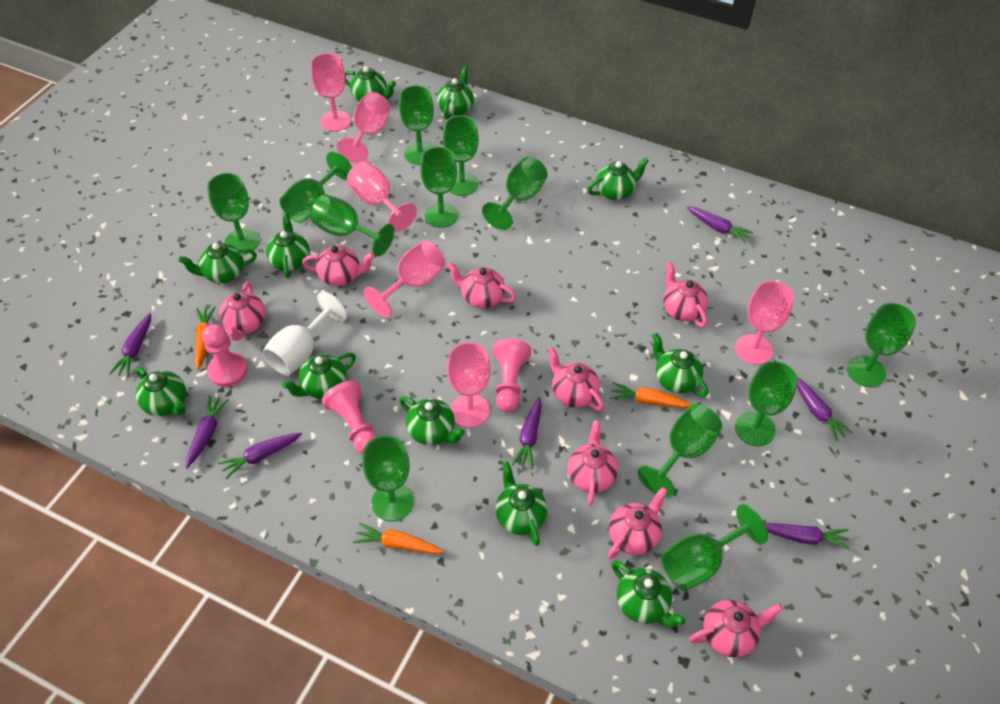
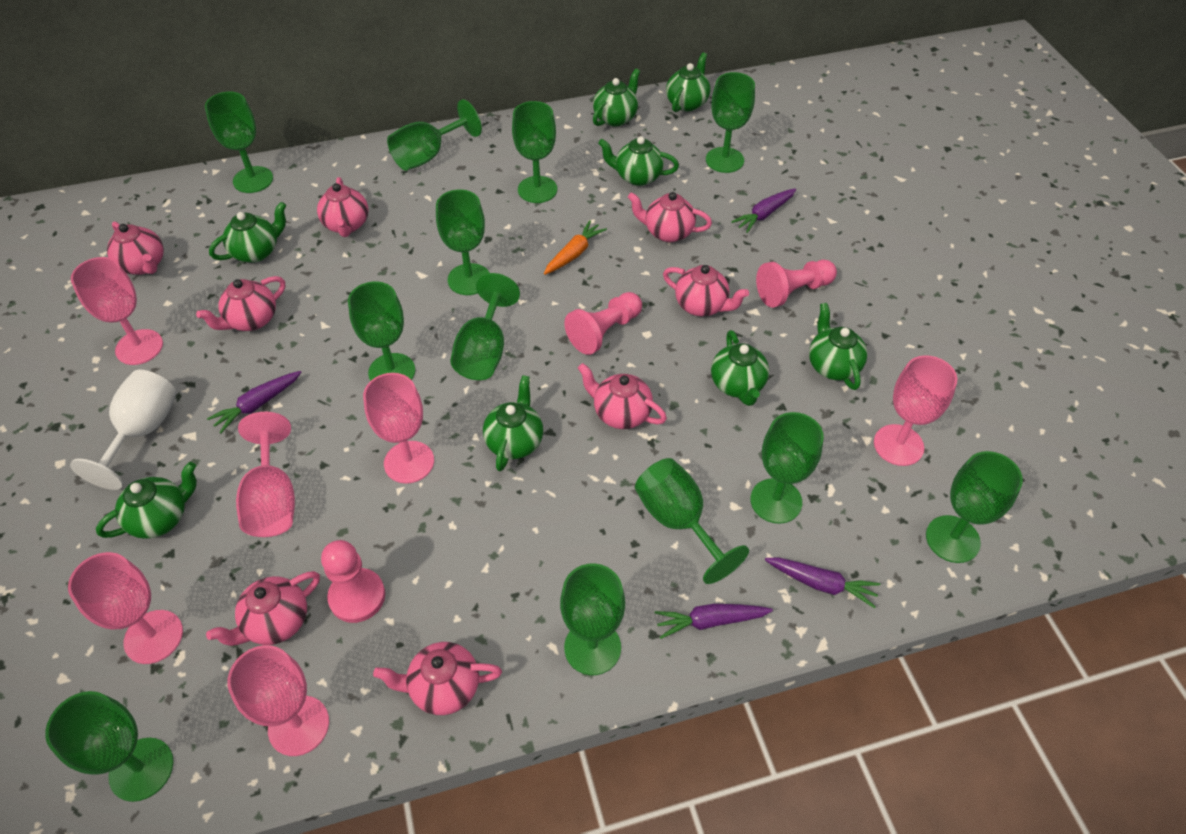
green teapot: [135,367,186,416] [178,242,257,283] [266,213,310,278] [282,352,356,399] [345,66,396,101] [399,396,465,445] [437,67,474,119] [495,461,547,546] [587,157,649,200] [611,560,686,628] [652,333,708,397] = 11 -> [96,462,197,539] [209,202,286,263] [483,375,543,471] [593,68,640,127] [598,136,679,186] [666,52,710,112] [711,330,769,406] [809,303,868,390] = 8
orange carrot: [195,306,215,370] [353,523,444,554] [610,382,692,408] = 3 -> [544,220,607,275] = 1
purple carrot: [109,313,151,377] [186,396,229,468] [218,433,302,479] [512,397,542,469] [687,206,753,243] [765,523,850,550] [797,377,853,441] = 7 -> [207,371,302,434] [655,604,773,639] [731,188,796,233] [765,557,880,608] = 4

